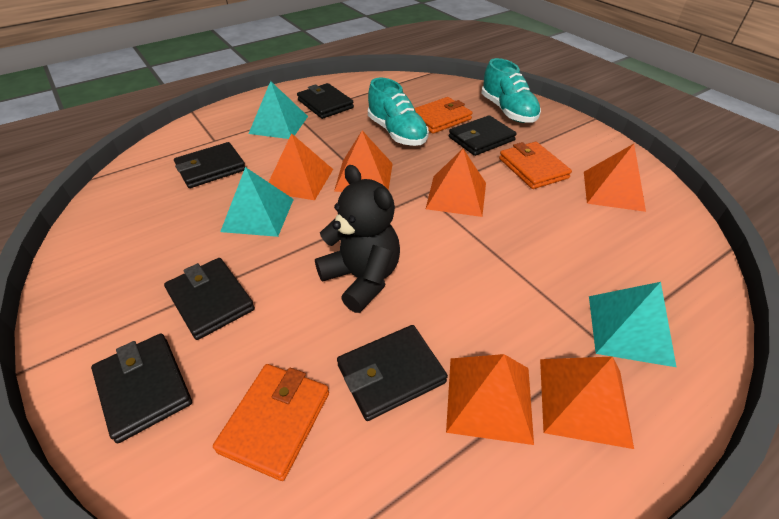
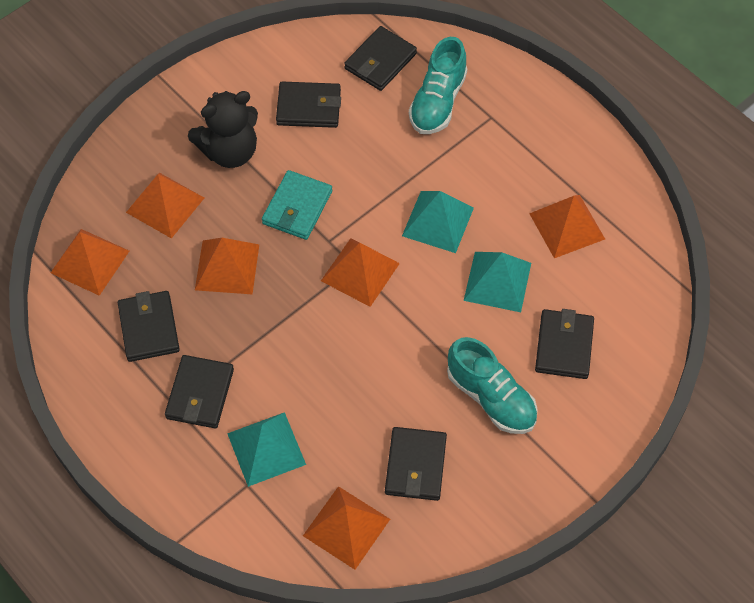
orange wallet: [213,364,329,481] [414,97,473,134] [499,142,572,189] = 3 -> none = 0
turquoise wallet: none = 0 -> [262,170,332,240] = 1

